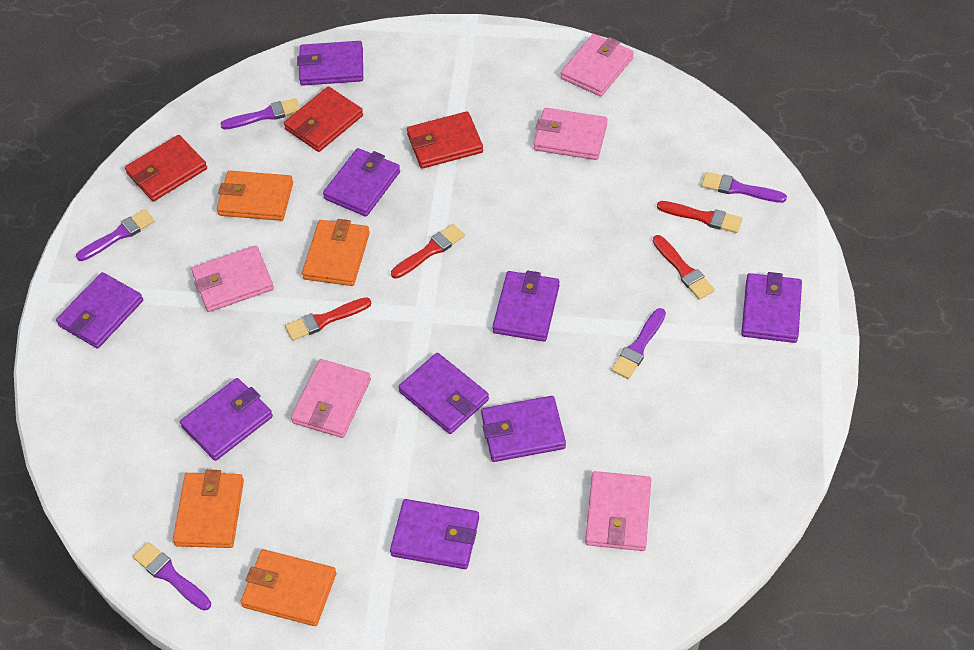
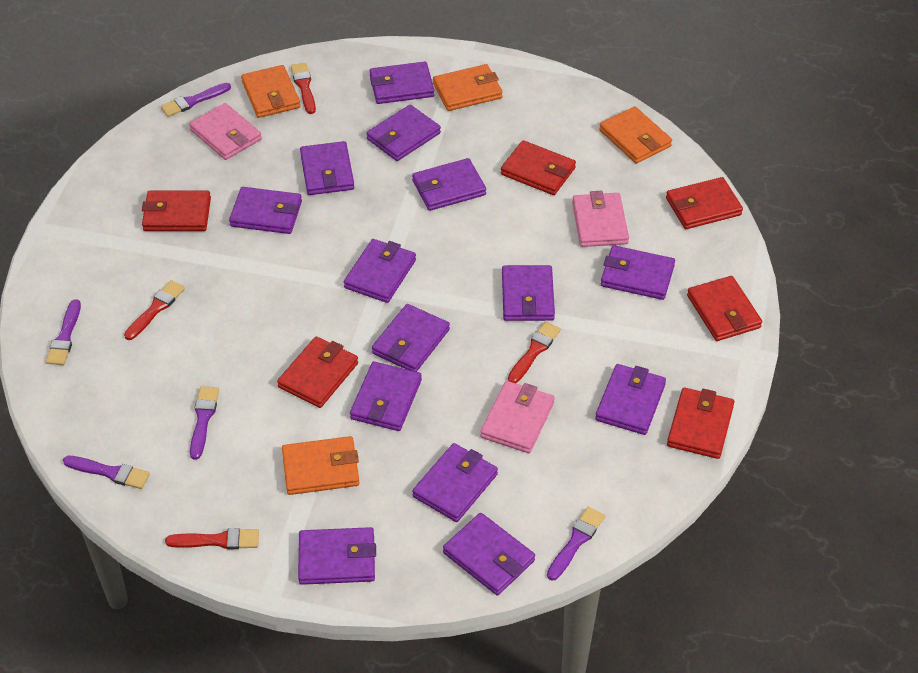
pink wallet: [192,246,274,312] [291,359,371,438] [534,108,608,160] [561,34,634,96] [585,471,651,551] = 5 -> [189,103,262,160] [480,381,555,453] [572,191,629,247] = 3
purple wallet: [56,272,143,349] [180,378,273,461] [297,41,363,86] [323,148,400,216] [390,499,479,569] [398,353,489,434] [481,396,566,462] [492,270,560,342] [741,272,802,343] = 9 -> [229,187,302,234] [298,527,376,585] [300,141,354,195] [344,239,416,303] [350,361,422,431] [366,105,441,161] [370,62,435,104] [372,304,450,372] [412,158,486,211] [412,443,498,522] [443,513,535,595] [502,265,555,321] [595,364,666,435] [601,245,675,300] = 14
red wallet: [125,135,207,202] [284,87,363,152] [407,111,483,169] = 3 -> [142,191,211,231] [277,337,358,408] [501,140,576,195] [666,177,743,229] [667,388,734,459] [687,276,762,341] = 6

